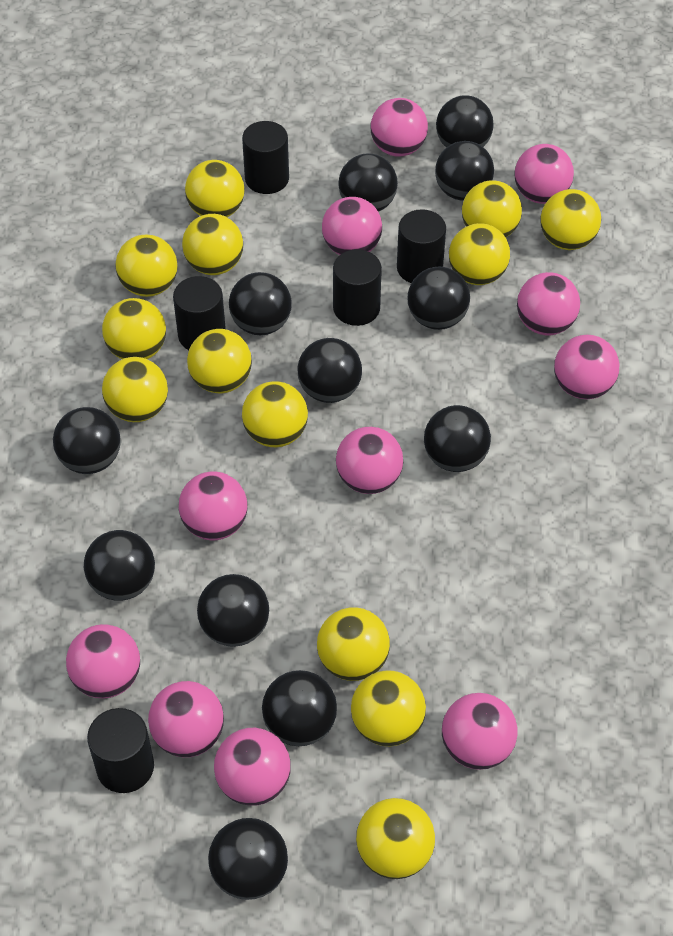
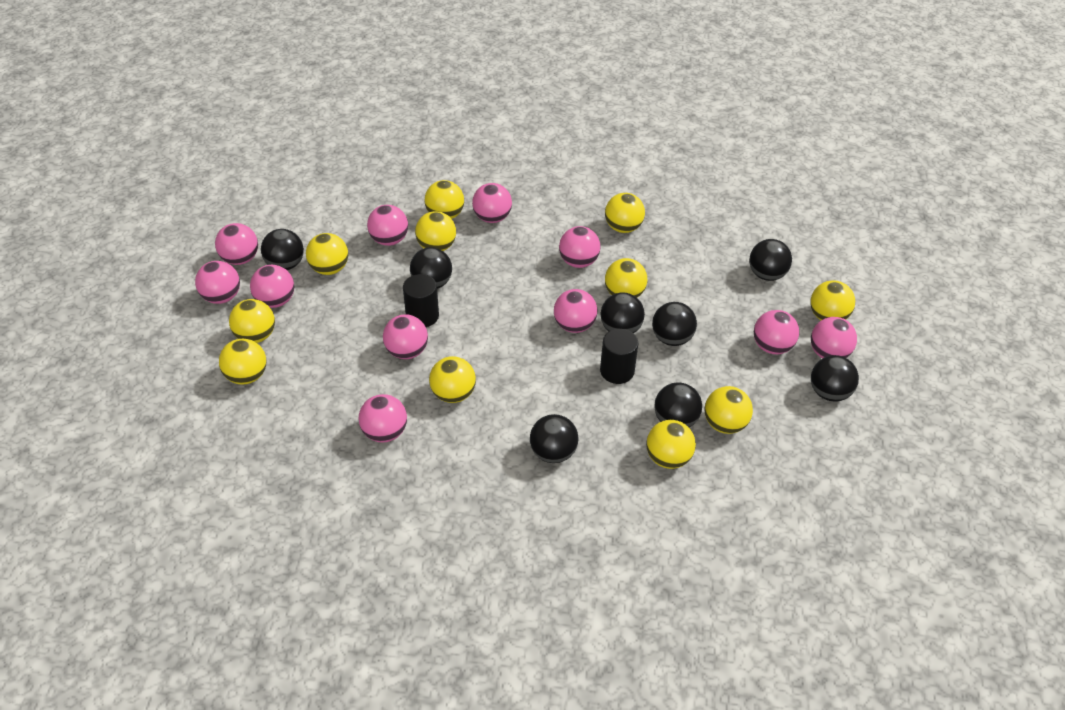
black ball: [53,407,121,474] [84,530,155,601] [197,574,269,647] [208,818,288,900] [229,272,292,335] [262,670,337,746] [297,338,362,403] [338,153,398,212] [407,267,470,330] [424,405,491,472] [435,141,494,201] [436,95,494,148] = 12 -> [261,229,304,270] [410,247,452,289] [530,414,579,463] [601,292,645,334] [652,302,697,346] [654,383,702,427] [749,239,792,281] [811,355,859,402] = 8
black cylinder: [87,708,154,793] [173,276,226,350] [242,121,289,194] [333,249,382,326] [397,209,446,283] = 5 -> [403,274,439,327] [600,329,638,384] = 2
yellow ball: [102,298,166,359] [102,357,168,422] [115,235,178,297] [182,214,243,275] [185,160,245,217] [187,329,252,393] [242,381,308,447] [317,607,390,681] [351,670,426,746] [356,798,435,879] [449,223,510,285] [462,180,522,238] [540,189,601,250] = 13 -> [219,339,266,385] [229,299,275,343] [306,233,348,275] [415,211,456,251] [425,180,464,219] [429,356,476,403] [605,193,645,233] [605,258,647,297] [646,420,696,469] [704,386,753,434] [810,280,855,320] = 11

